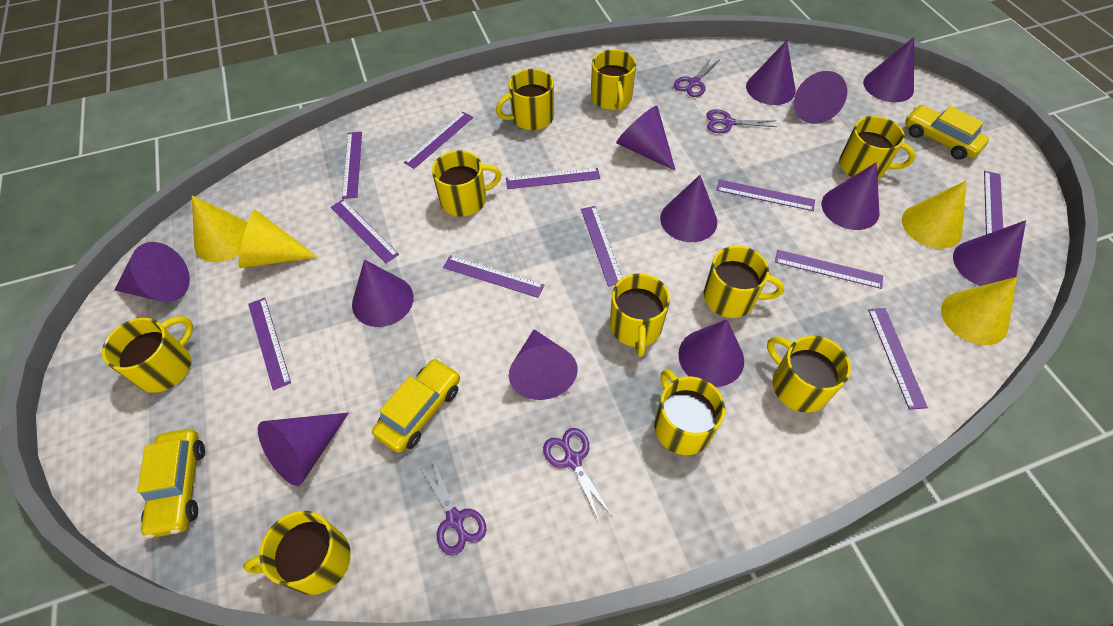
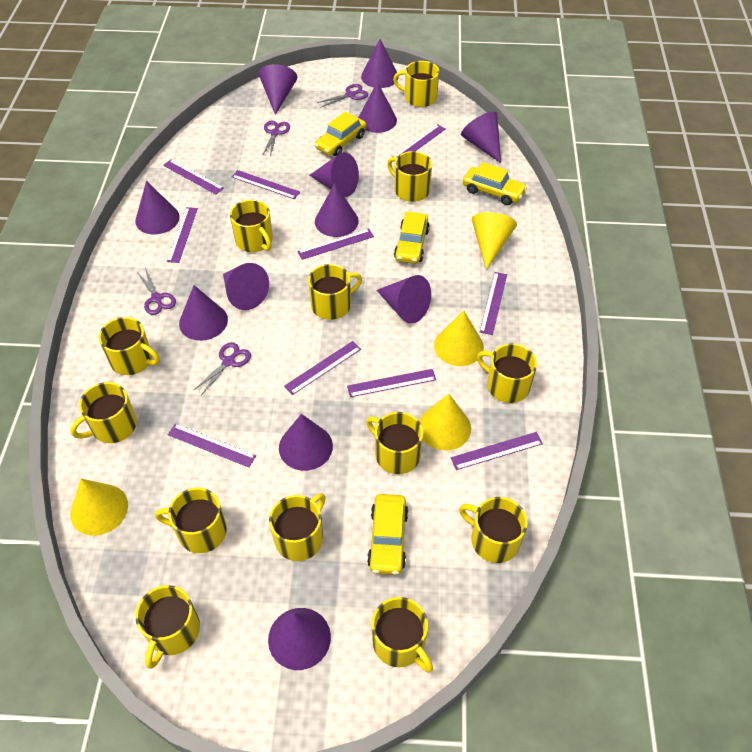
purple ruler: [248,298,291,391] [331,199,399,263] [342,132,362,199] [404,112,473,169] [443,255,544,298] [506,168,600,189] [581,206,622,286] [716,179,815,211] [775,250,883,289] [868,308,928,410] [984,171,1003,234] = 11 -> [163,159,224,194] [167,207,198,263] [168,423,256,467] [232,170,300,199] [284,341,361,395] [297,229,374,260] [347,369,436,397] [393,124,445,157] [451,432,543,470] [480,272,507,335] = 10
yellow car: [137,429,205,539] [372,358,460,453] [905,105,989,160] = 3 -> [315,112,366,156] [367,494,408,575] [394,211,430,264] [463,162,527,205] = 4
yellow mug: [102,316,193,393] [243,510,351,595] [432,150,502,217] [496,69,554,130] [591,49,636,111] [610,273,670,357] [654,369,725,455] [704,246,784,318] [767,336,851,413] [839,116,915,179] = 10 -> [70,382,137,443] [99,317,160,375] [135,585,200,669] [155,488,227,553] [230,200,273,252] [269,493,326,561] [308,264,362,320] [366,412,423,474] [372,597,433,673] [387,151,432,202] [393,61,439,107] [459,497,528,563] [477,344,537,403] = 13

